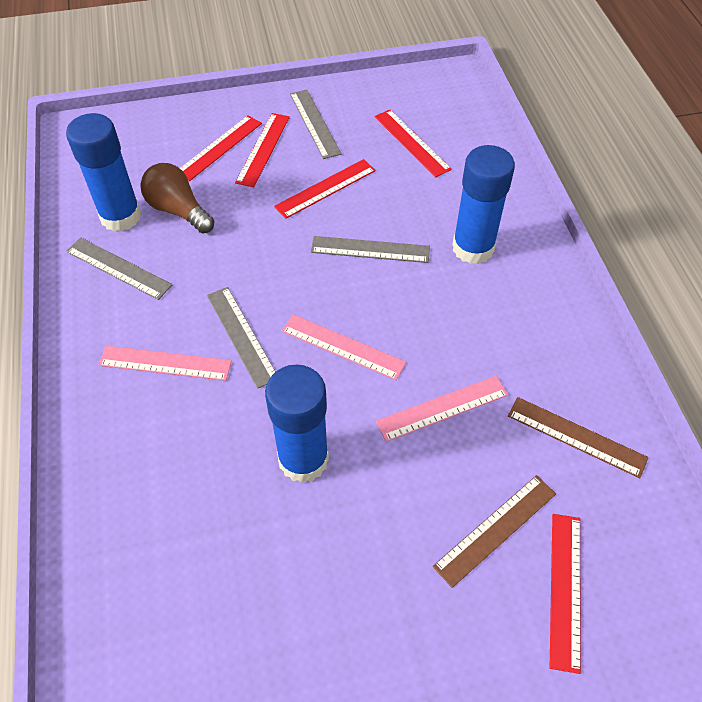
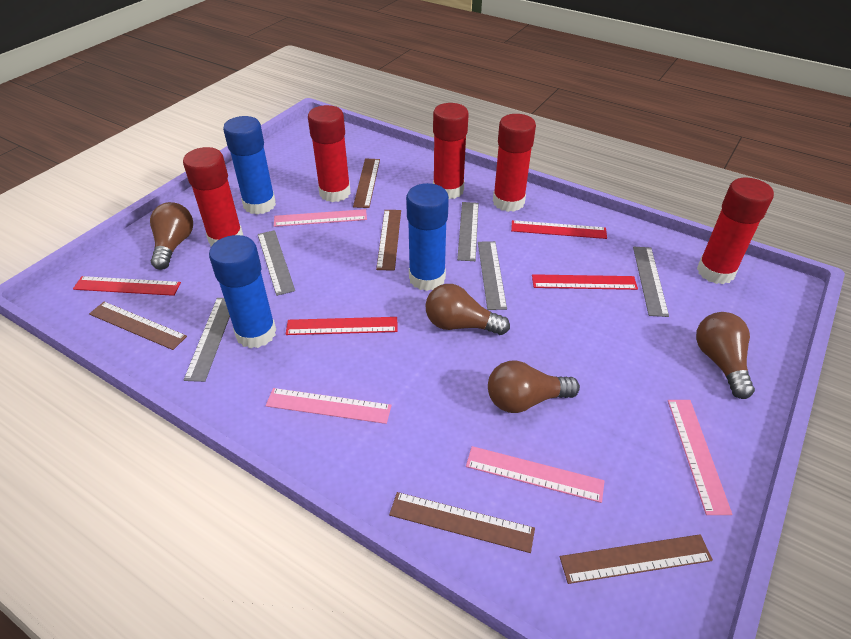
brown light bulb: [140,163,215,233] = 1 -> [150,202,193,270] [425,284,510,335] [488,361,580,413] [696,312,755,399] = 4
brown ruler: [433,475,556,588] [508,397,648,478] = 2 -> [89,302,187,350] [353,159,380,208] [376,210,401,271] [389,492,535,553] [560,534,713,584] = 5
grey ruler: [66,237,173,300] [207,287,276,389] [290,90,342,159] [311,236,430,263] = 4 -> [184,298,230,382] [258,230,295,296] [457,202,479,261] [478,241,507,310] [633,247,669,317] = 5
pink ruler: [99,346,232,381] [282,314,406,380] [376,376,508,442] = 3 -> [266,388,392,424] [274,209,367,227] [466,446,604,503] [668,400,732,515] = 4
red glue stick: none = 0 -> [183,147,243,246] [308,105,351,202] [433,103,469,199] [493,114,536,212] [697,178,774,284] = 5
red ruler: [180,115,262,181] [235,113,290,187] [274,159,376,219] [375,110,452,177] [550,514,581,674] = 5 -> [73,276,181,296] [286,317,397,335] [511,220,607,239] [532,274,638,290] = 4

